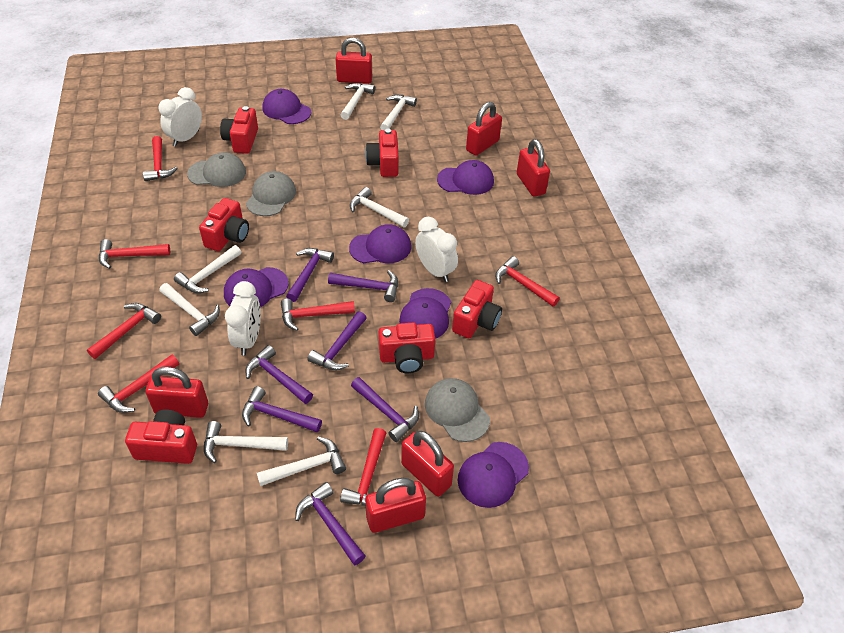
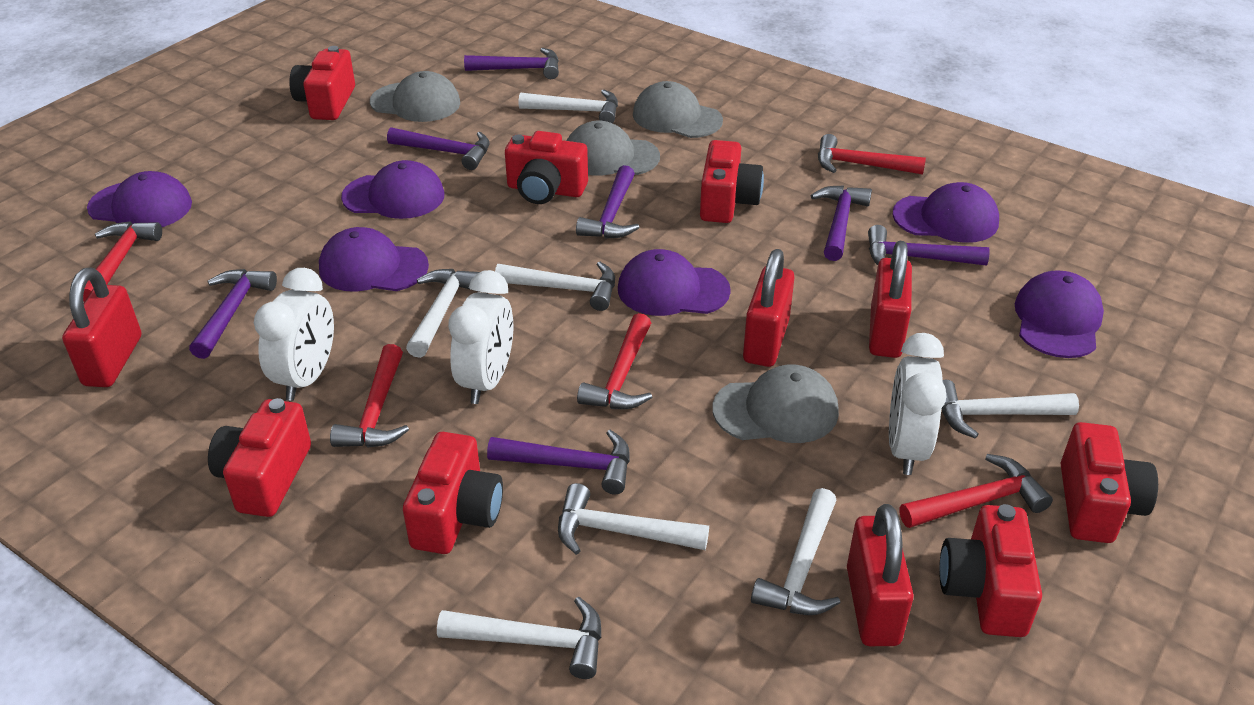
grey cap: [187,152,246,187] [246,171,296,216] [425,378,490,442] = 3 -> [370,71,460,122] [567,121,660,176] [633,81,723,138] [712,364,839,443] = 4
red camera: [125,409,197,464] [199,198,249,251] [220,106,258,154] [365,129,399,177] [378,323,435,373] [452,280,502,338] = 6 -> [208,398,311,517] [289,46,355,120] [403,432,503,554] [505,131,588,204] [700,140,764,223] [939,504,1042,637] [1061,422,1158,543] = 7
red hammer: [87,303,161,359] [98,355,179,413] [99,239,170,269] [143,136,178,181] [281,299,355,331] [340,428,386,506] [495,256,560,307] = 7 -> [83,222,162,302] [330,344,409,447] [577,313,652,409] [818,134,926,175] [900,454,1053,528] = 5
red padlock: [145,367,208,418] [336,37,372,84] [365,478,426,533] [401,431,454,497] [466,102,502,156] [517,139,550,197] = 6 -> [62,268,141,387] [743,249,795,367] [847,504,914,646] [869,241,912,358] = 4

